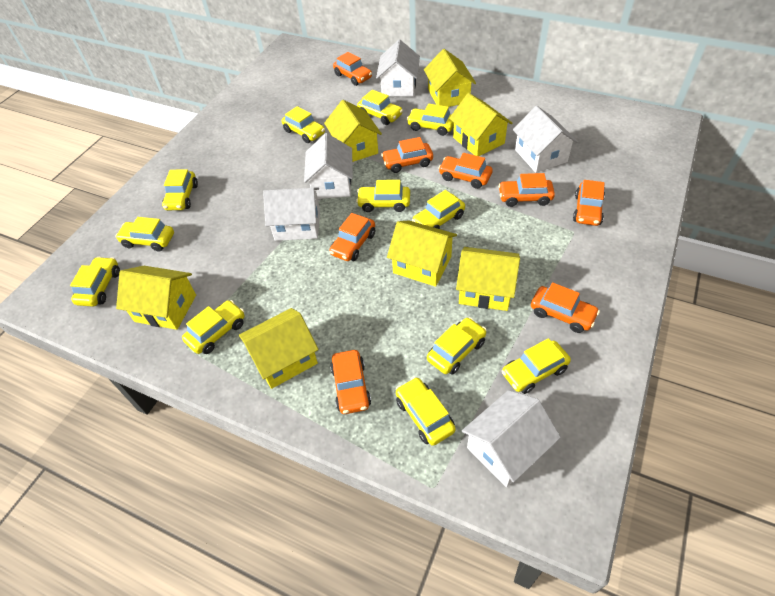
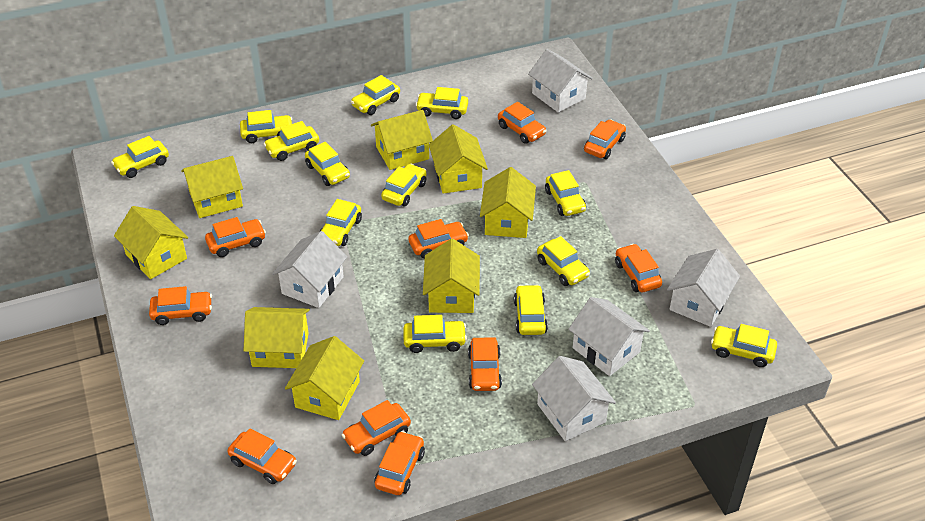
orange car: [329,213,375,261] [330,350,371,414] [333,52,372,86] [381,137,433,173] [438,153,493,189] [498,173,555,207] [531,282,600,333] [573,180,605,226] = 8 -> [149,286,212,325] [205,217,266,257] [228,428,297,484] [342,400,411,456] [374,431,425,495] [408,219,469,259] [468,338,502,391] [498,102,547,144] [584,119,626,159] [615,244,662,292] = 10
yellow car: [70,257,120,307] [115,217,174,252] [162,169,198,210] [182,300,245,354] [282,106,325,143] [356,180,410,212] [357,90,403,125] [396,377,456,446] [407,104,454,136] [412,190,465,229] [427,317,487,375] [502,338,571,394] = 12 -> [111,136,169,178] [240,110,292,143] [264,121,319,161] [305,142,350,186] [320,199,362,246] [351,75,400,115] [381,164,427,206] [403,315,467,353] [416,87,468,119] [514,285,548,335] [537,236,590,286] [545,170,586,216] [711,324,777,367] = 13
yellow house: [116,266,196,330] [239,308,319,389] [324,100,382,162] [387,220,457,287] [424,49,476,107] [449,93,512,156] [456,247,520,311] = 7 -> [114,206,188,279] [181,156,243,218] [244,307,310,368] [285,336,364,420] [371,110,433,170] [423,239,480,313] [429,124,488,194] [480,167,536,238] = 8

